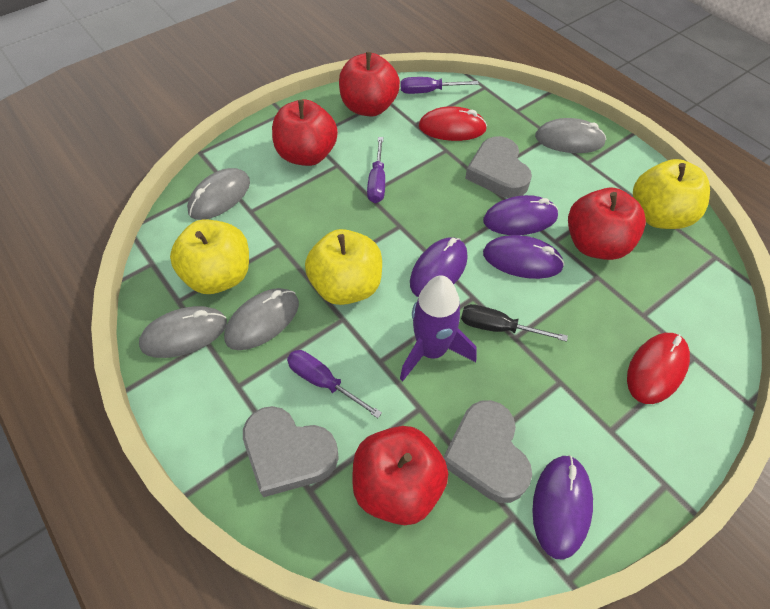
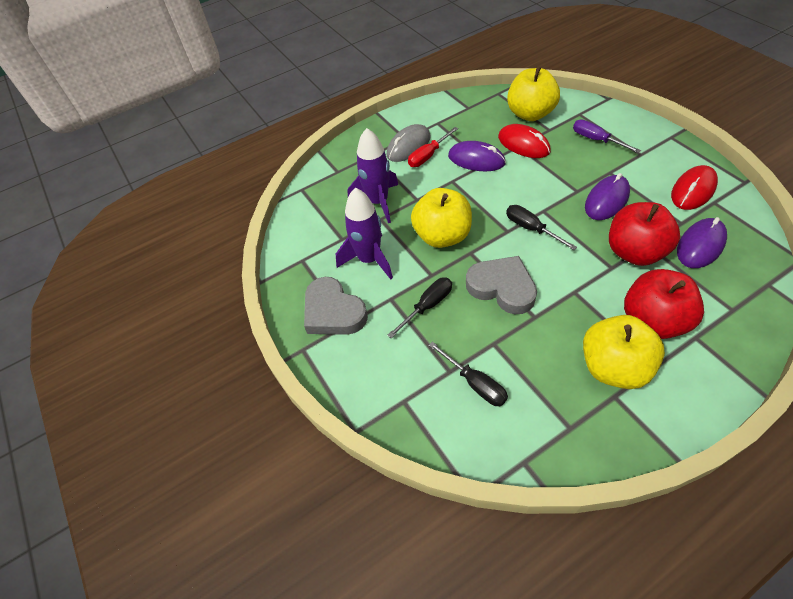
black screwdriver: [461,304,568,342] = 1 -> [387,277,452,338] [428,341,508,406] [506,205,577,250] = 3
grey heart: [243,406,339,497] [443,400,532,503] [465,136,532,198] = 3 -> [304,277,368,335] [466,256,537,314] = 2
grey mouse: [139,306,227,358] [187,168,250,220] [224,288,299,350] [535,118,606,153] = 4 -> [386,124,431,162] = 1
purple mouse: [410,237,468,297] [483,195,558,235] [483,235,565,279] [532,455,593,560] = 4 -> [448,141,506,171] [585,173,630,220] [677,217,727,268] = 3
purple rocket: [400,275,477,381] = 1 -> [336,188,393,280] [347,128,398,223] = 2
purple screwdriver: [287,350,382,418] [367,137,385,203] [400,77,479,94] = 3 -> [573,120,641,153] = 1
red apple: [272,100,338,166] [339,52,400,116] [352,426,448,525] [568,187,646,260] = 4 -> [609,202,680,266] [624,269,704,339] = 2
red screwdriver: none = 0 -> [408,127,458,167] = 1

